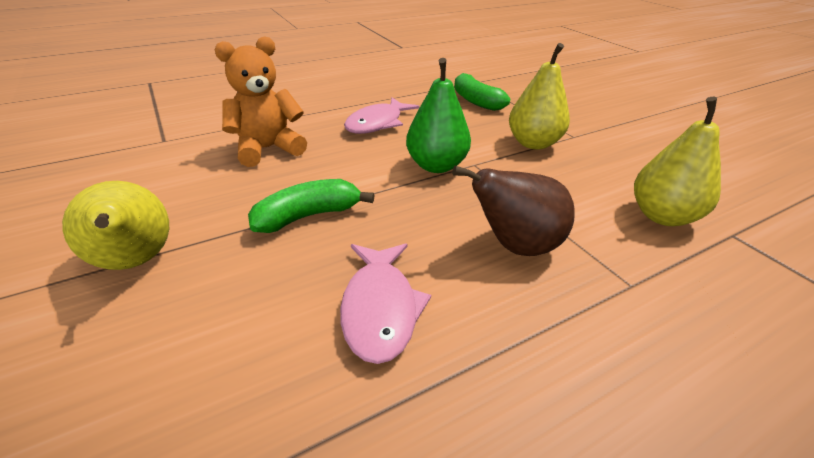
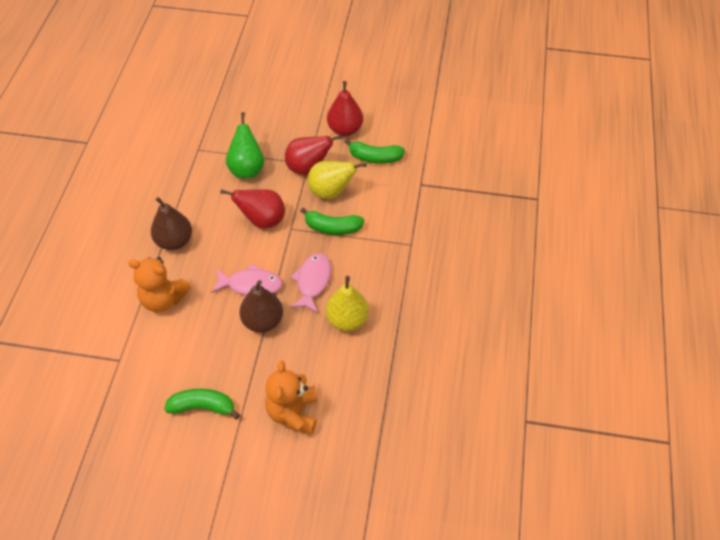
brown pear: [452,166,575,256] = 1 -> [151,197,192,250] [239,280,283,332] = 2
green banana: [248,179,375,233] [454,73,511,111] = 2 -> [164,388,240,420] [300,208,364,235] [345,139,405,164] = 3
orange teddy bear: [214,36,307,167] = 1 -> [128,257,191,312] [265,360,317,435] = 2
red pear: none = 0 -> [220,189,285,229] [285,135,342,175] [327,81,363,136] = 3
yellow pear: [62,181,169,270] [509,43,570,149] [634,97,721,226] = 3 -> [307,161,367,199] [326,276,369,331] = 2

